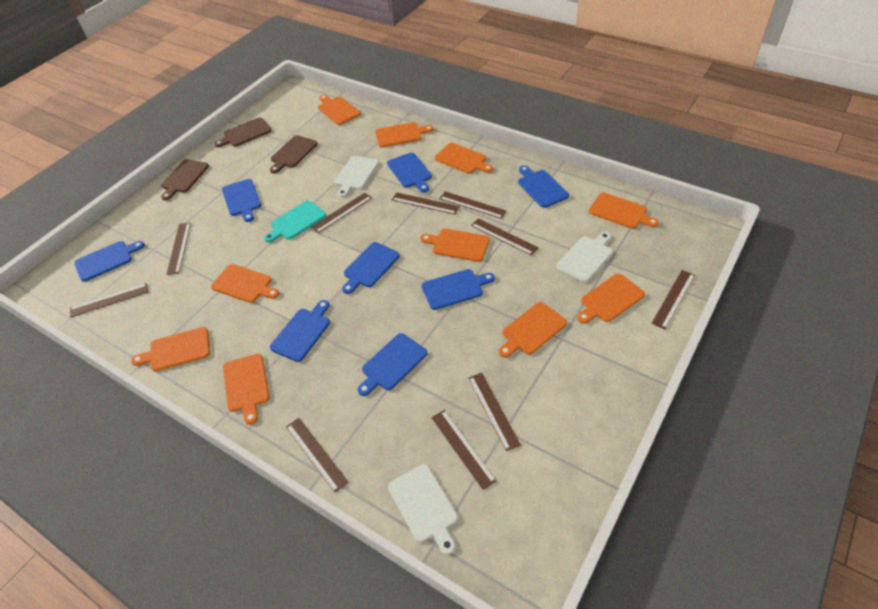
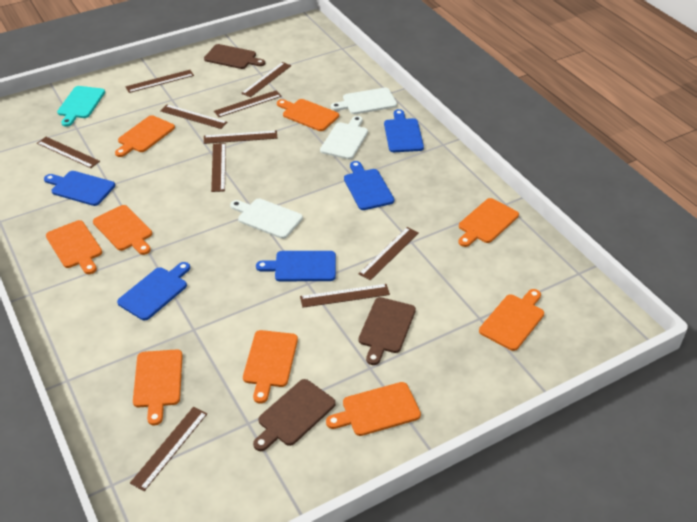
blue cutting board: [74,241,145,282] [222,179,261,222] [270,300,330,362] [342,242,400,294] [357,333,427,396] [387,152,432,193] [422,269,495,310] [518,165,569,208] = 8 -> [44,171,115,206] [117,262,190,320] [256,251,336,281] [344,161,394,210] [384,109,424,152] = 5
orange cutting board: [131,327,210,371] [211,264,279,303] [223,353,269,425] [318,95,361,125] [375,122,433,147] [420,229,490,262] [435,143,493,174] [499,302,567,358] [577,274,645,324] [589,193,659,229] = 10 -> [46,220,102,274] [93,205,152,255] [115,115,175,157] [133,349,183,426] [243,330,298,403] [277,99,339,131] [326,382,421,436] [458,198,519,247] [479,289,544,351] = 9

